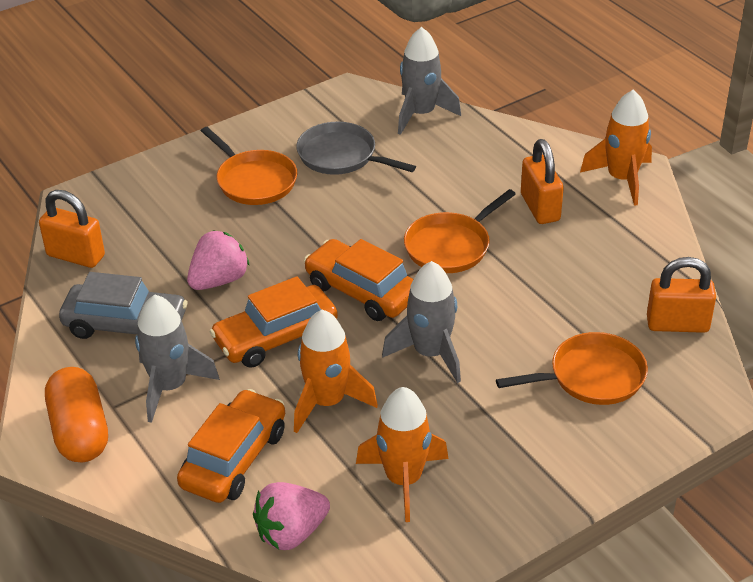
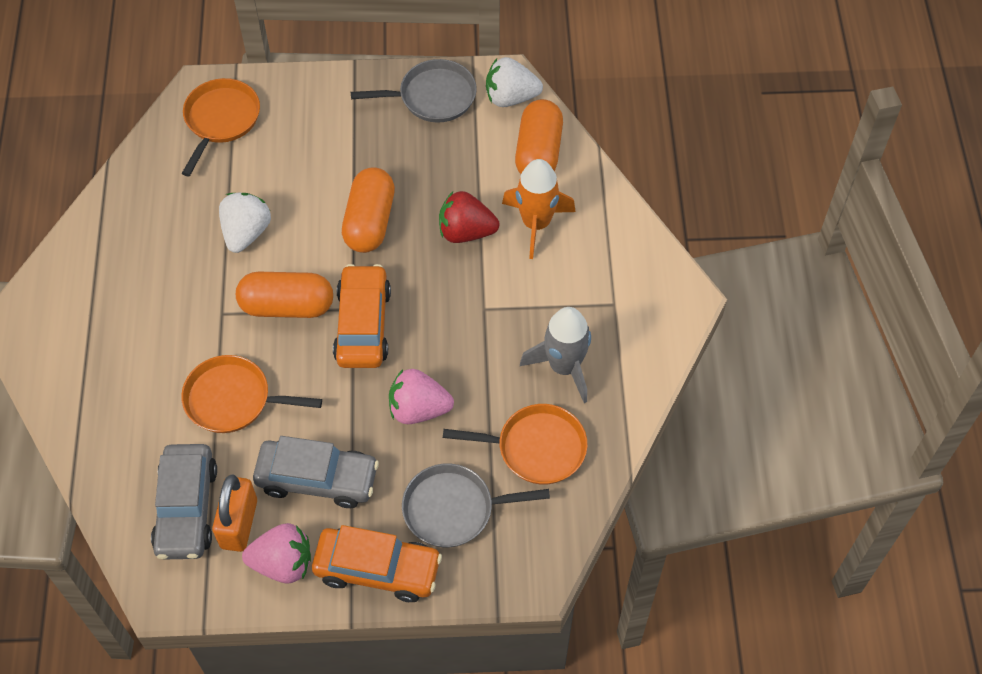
grey car: [59,272,188,339] = 1 -> [151,444,217,559] [253,436,379,508] = 2
grey pan: [296,122,416,175] = 1 -> [351,59,477,122] [402,463,550,547] = 2
grey rocket: [135,295,220,423] [382,261,461,383] [398,27,461,135] = 3 -> [520,307,591,403] = 1
orange capsule: [45,367,108,462] = 1 -> [236,272,333,318] [342,167,395,253] [515,99,563,174] = 3
orange car: [177,389,285,503] [210,276,338,368] [304,239,414,321] = 3 -> [312,525,442,602] [333,264,391,368] = 2
orange padlock: [39,190,105,268] [521,139,564,224] [647,257,716,333] = 3 -> [212,474,257,552] = 1
orange rocket: [294,310,378,433] [356,387,449,522] [580,90,652,206] = 3 -> [502,159,576,259] = 1
red strawberry: none = 0 -> [439,191,499,243] = 1
white strawberry: none = 0 -> [219,193,271,253] [486,57,543,107] = 2

